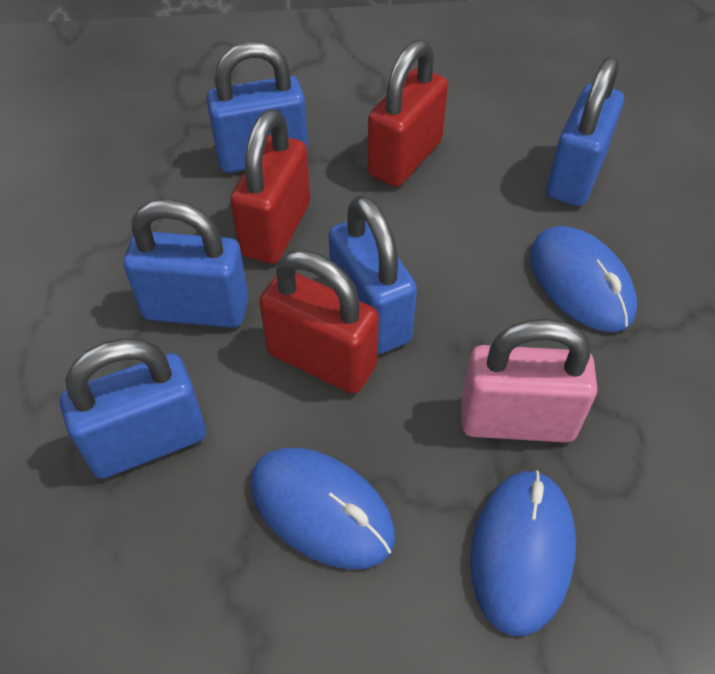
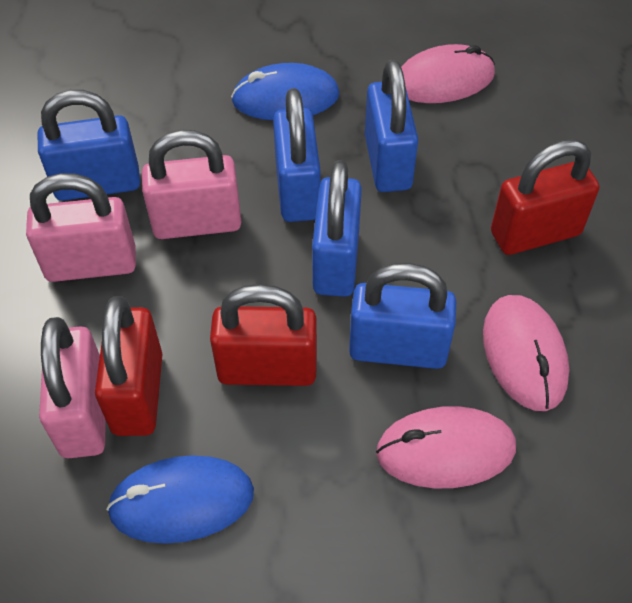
blue mouse: [250,448,395,569] [470,470,576,636] [530,226,637,332] = 3 -> [106,455,254,544] [231,63,339,120] = 2
pink mouse: none = 0 -> [376,406,516,488] [401,44,495,103] [483,295,569,411] = 3
pink padlock: [461,319,597,443] = 1 -> [26,173,136,282] [39,317,106,458] [142,130,241,239] = 3

